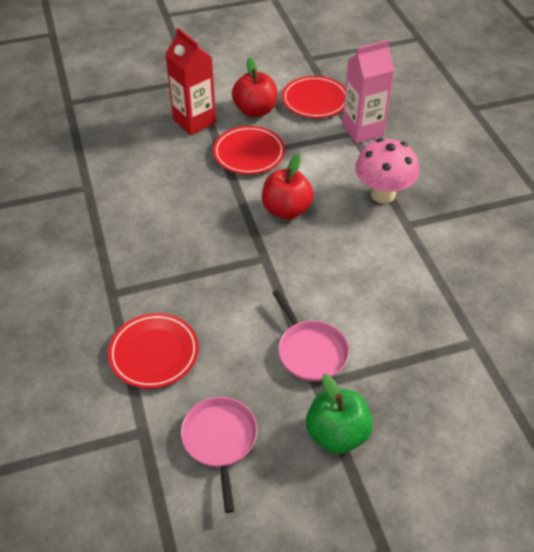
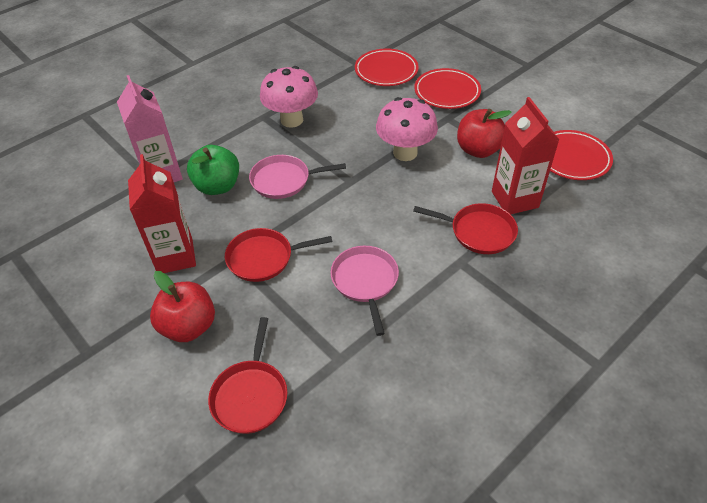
pink mushroom: [355,138,419,203] = 1 -> [260,66,318,128] [376,97,438,161] = 2
red carton: [165,28,216,135] = 1 -> [128,154,196,273] [492,97,560,214] = 2
red pan: none = 0 -> [208,317,287,434] [225,228,332,282] [413,203,518,254] = 3

